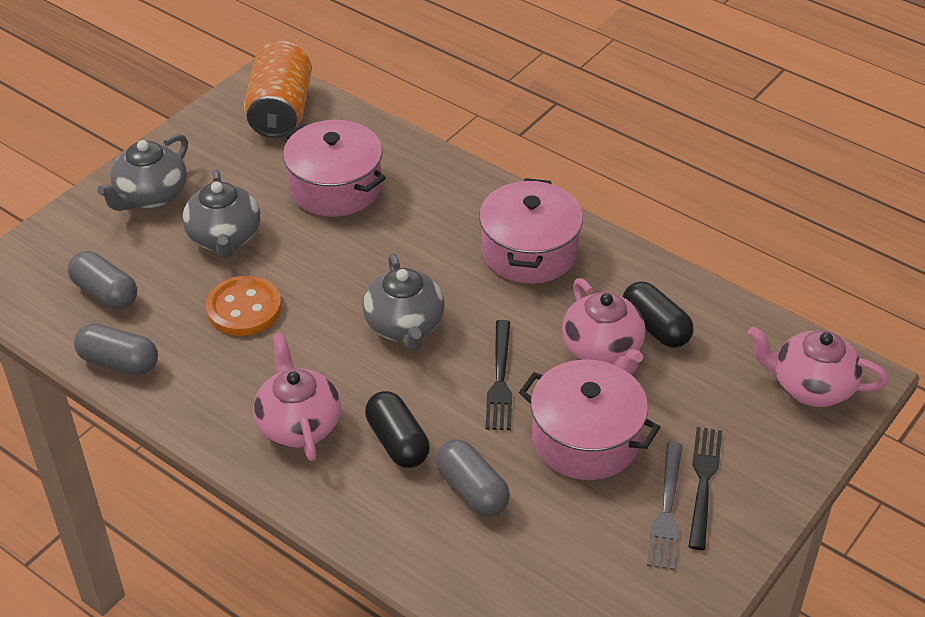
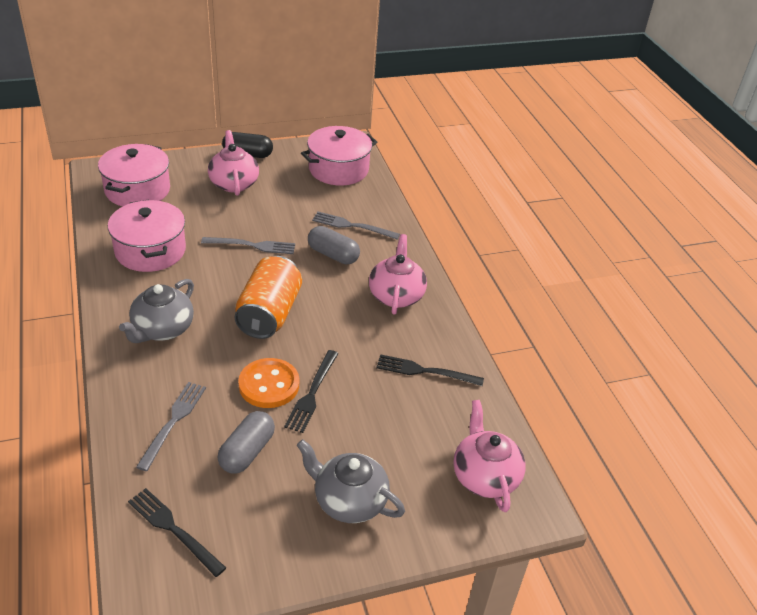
black capsule: [365,391,430,468] [623,281,694,348] = 2 -> [222,132,273,158] = 1
black fork: [485,320,512,430] [688,427,722,550] = 2 -> [128,488,226,577] [284,350,339,433] [376,354,484,386] = 3
grey capsule: [68,251,137,310] [74,324,158,375] [436,439,510,517] = 3 -> [217,411,275,474] [308,226,360,264] = 2
grey fork: [647,442,683,570] = 1 -> [136,382,206,471] [201,237,295,254] [312,212,400,240] = 3
grey teapot: [97,134,188,211] [182,169,260,259] [363,253,445,351] = 3 -> [119,279,194,343] [297,439,405,523] = 2

